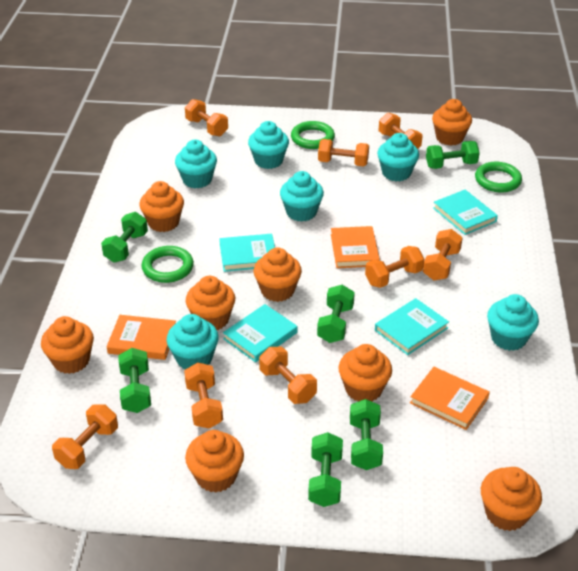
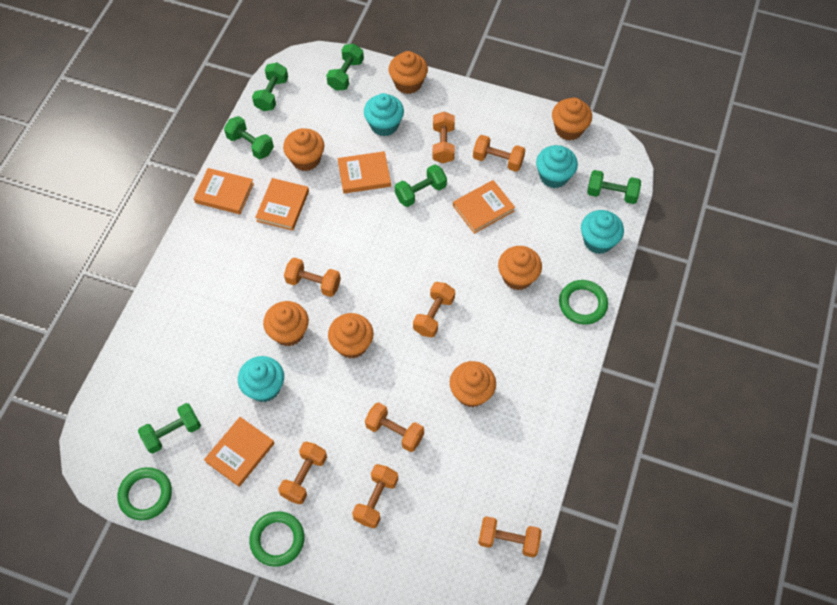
orange book: [106,315,176,360] [331,226,380,268] [410,367,490,430] = 3 -> [193,168,254,214] [204,417,275,487] [255,178,309,231] [338,151,391,194] [453,180,515,234] = 5
orange cupcake: [41,316,94,374] [139,181,184,232] [185,430,244,493] [186,276,235,330] [254,247,302,302] [339,344,392,402] [432,99,472,146] [481,467,542,531] = 8 -> [263,301,309,346] [283,128,324,171] [328,313,374,359] [389,51,428,94] [450,361,496,407] [498,246,542,290] [552,98,592,141] = 7
turquoise book: [219,234,275,272] [223,304,297,362] [375,298,449,355] [433,190,498,235] = 4 -> none = 0
turquoise cupcake: [167,314,219,369] [175,140,217,189] [248,121,289,169] [280,171,324,222] [377,133,419,181] [487,294,539,351] = 6 -> [238,356,284,402] [364,93,404,136] [536,145,578,188] [581,210,624,254] = 4

